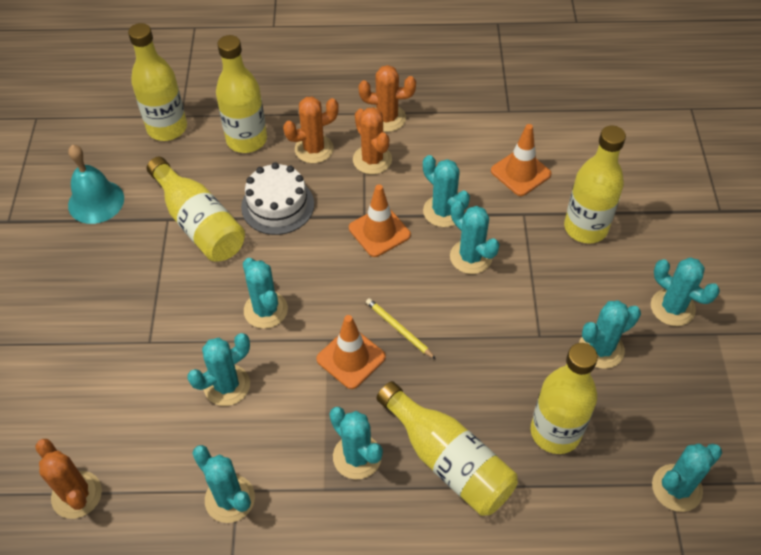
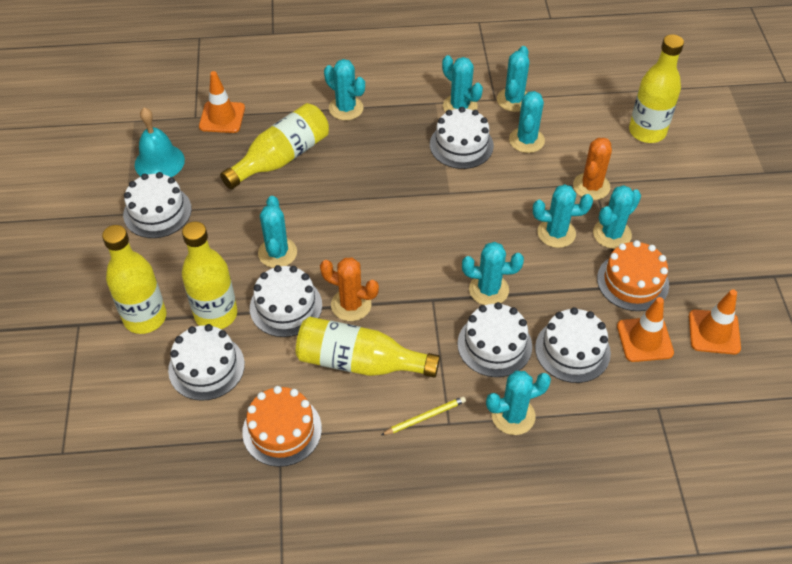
orange cactus: [35,439,102,519] [283,97,339,163] [353,107,392,175] [359,65,416,132] = 4 -> [320,257,379,321] [573,138,612,200] = 2
orange cake: none = 0 -> [242,386,322,467] [597,240,669,311] = 2
white cake: [241,162,314,235] = 1 -> [123,172,192,238] [168,324,245,401] [250,265,322,337] [430,107,494,169] [457,302,532,377] [535,307,611,383] = 6
yellow bottle: [128,23,187,141] [147,157,245,262] [216,35,267,153] [376,381,518,516] [531,343,598,454] [564,126,626,244] = 6 -> [102,225,166,334] [182,221,237,329] [220,103,329,189] [296,317,440,378] [629,34,684,143] = 5

